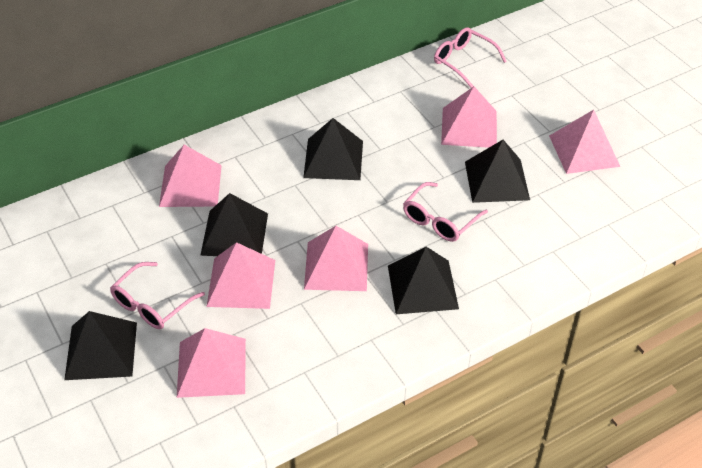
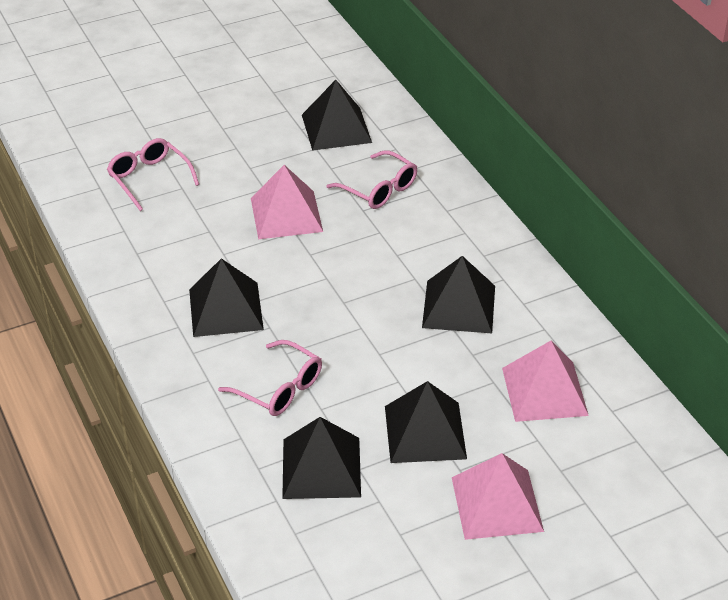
pink pyramid: [159,145,222,207] [177,328,246,398] [206,242,275,309] [304,226,368,291] [441,87,497,148] [549,110,620,174] = 6 -> [251,165,323,239] [452,453,544,540] [502,341,589,422] = 3

